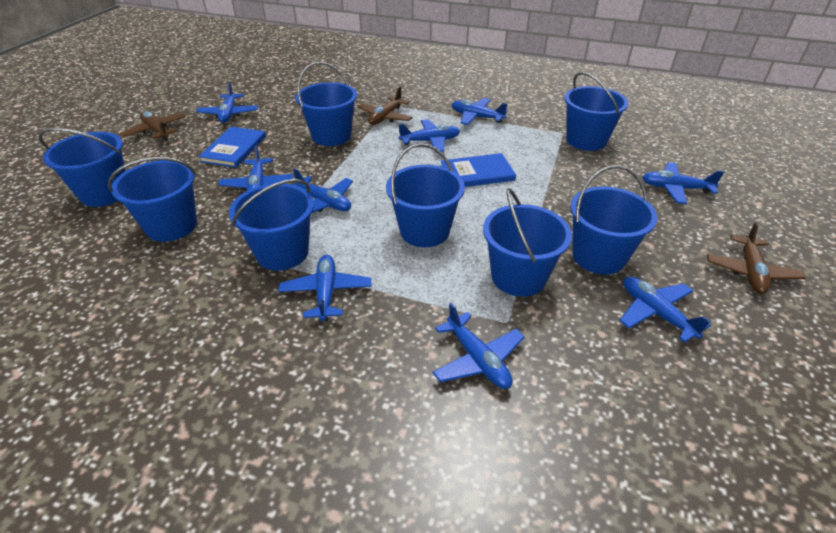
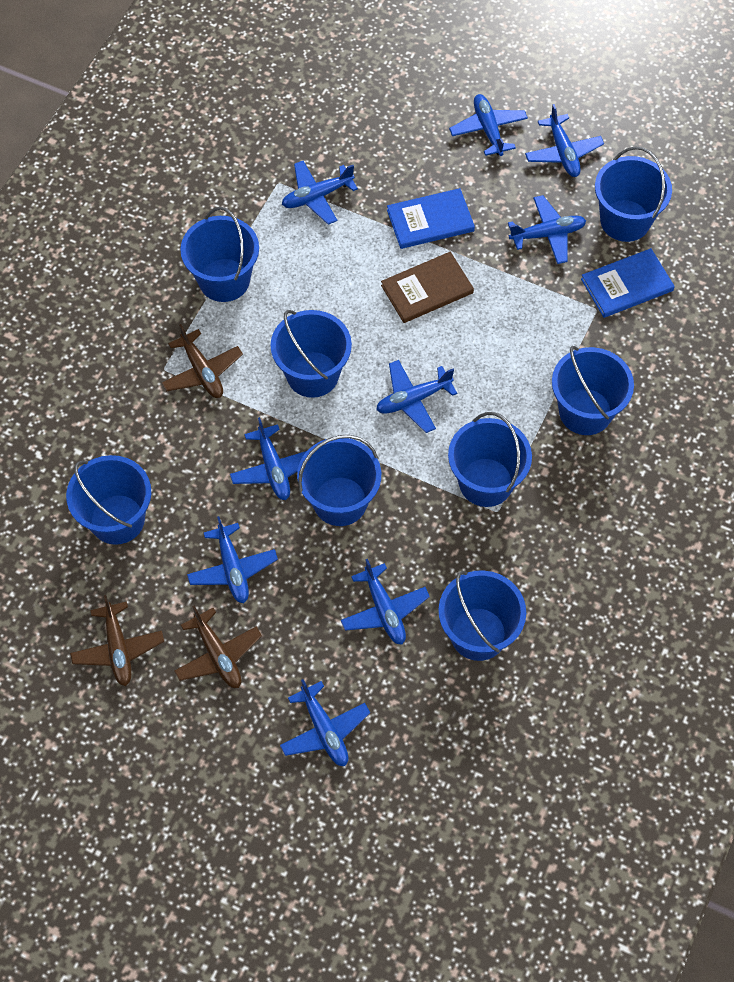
brown book: none = 0 -> [381,252,474,323] = 1

